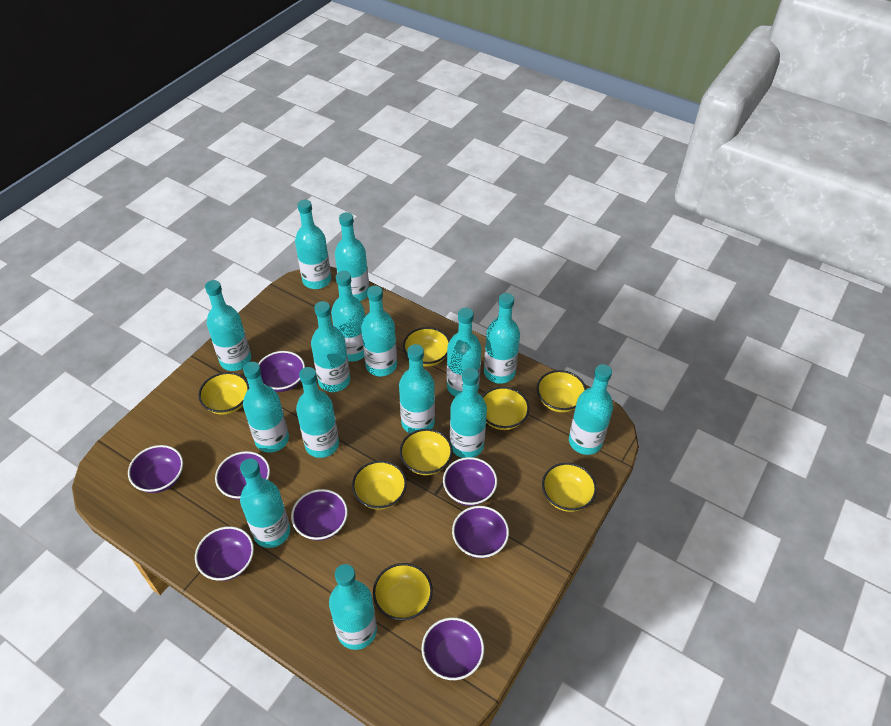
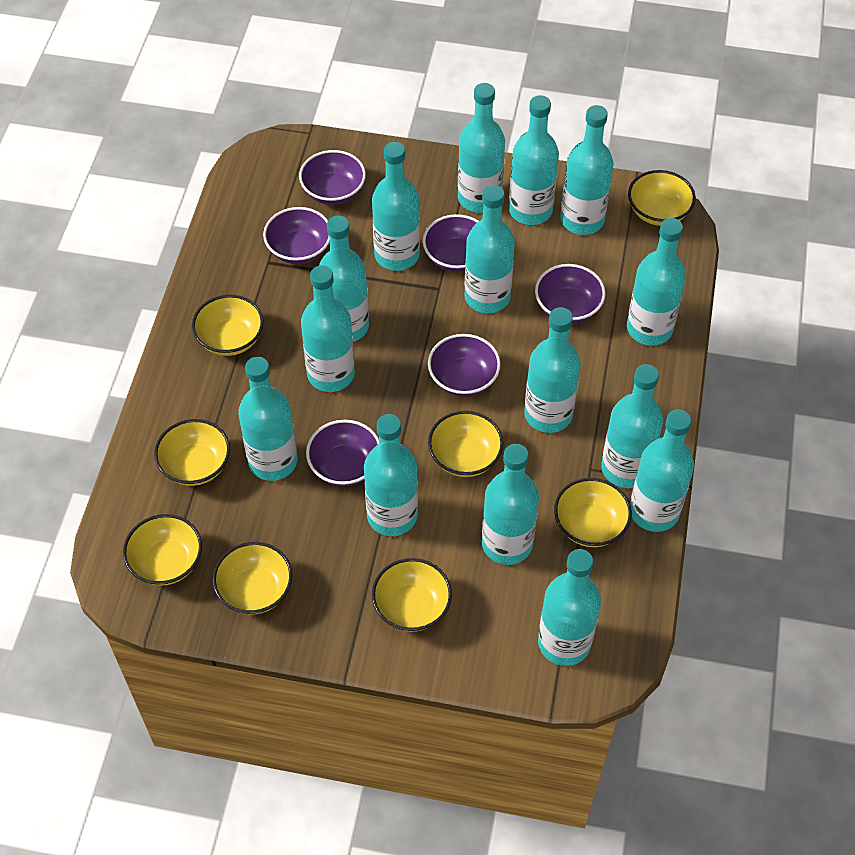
purple bowl: [128,445,183,493] [195,526,254,581] [215,451,270,500] [258,351,305,392] [291,489,348,541] [422,617,484,680] [443,457,497,506] [452,506,509,558] = 8 -> [263,207,330,264] [299,150,366,205] [306,420,379,486] [423,214,479,272] [428,334,501,397] [535,264,606,324] = 6

